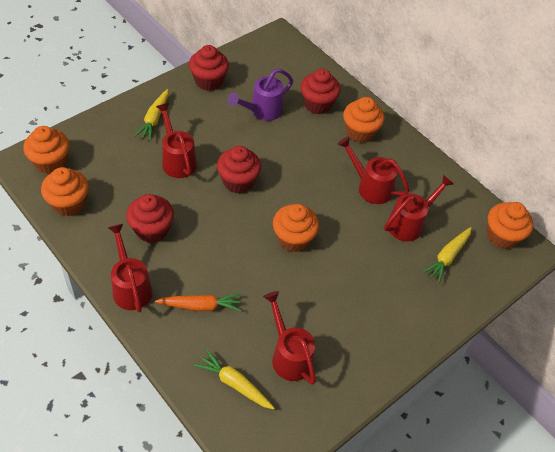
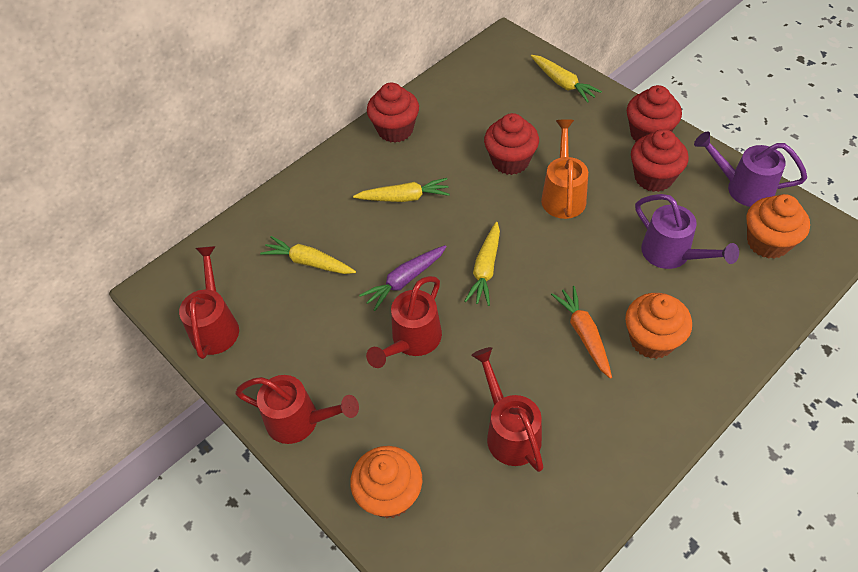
orange cupcake: [23,126,69,174] [41,167,89,216] [273,204,319,252] [343,97,384,143] [487,202,533,249] = 5 -> [350,446,422,518] [625,293,692,359] [747,194,810,259] = 3
orange watering can: none = 0 -> [541,119,588,219] = 1
purple carrot: none = 0 -> [359,245,447,311] = 1
purple watering can: [228,69,293,121] = 1 -> [635,194,739,269] [694,131,807,207] = 2
red watering can: [107,224,153,312] [156,103,197,178] [263,291,316,385] [337,136,409,204] [384,174,454,242] = 5 -> [179,246,239,359] [235,375,359,444] [366,276,442,368] [471,347,544,472] = 4
yellow carrot: [134,89,169,141] [194,349,275,410] [423,227,472,283] = 3 -> [260,236,356,274] [353,178,450,202] [464,222,500,306] [531,55,602,103] = 4

